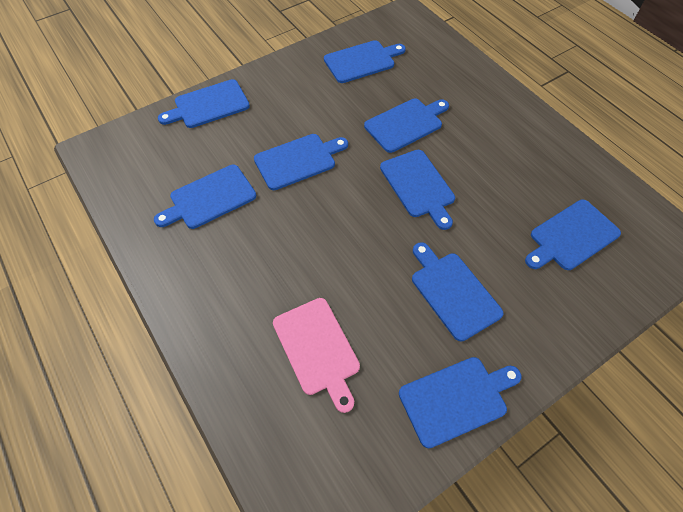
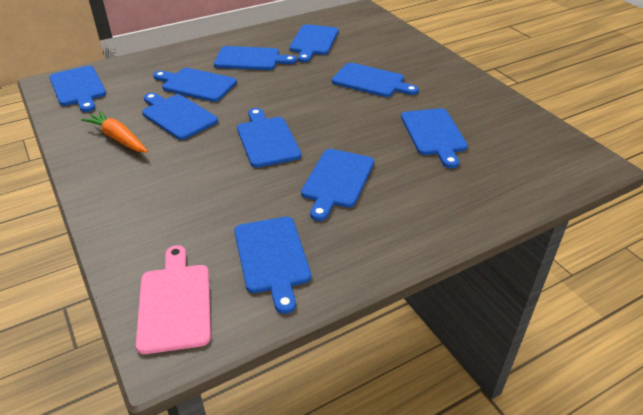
blue cutting board: [154,165,256,229] [158,79,250,128] [254,134,348,190] [324,40,406,83] [364,99,449,153] [380,150,455,230] [399,357,522,448] [412,242,504,341] [525,200,621,270] = 9 -> [49,66,106,112] [142,93,218,140] [153,68,237,102] [214,46,297,70] [234,217,311,314] [237,108,301,168] [289,24,339,62] [301,149,374,221] [332,63,419,97] [401,108,468,168] = 10
orange carrot: none = 0 -> [81,111,148,153] = 1

